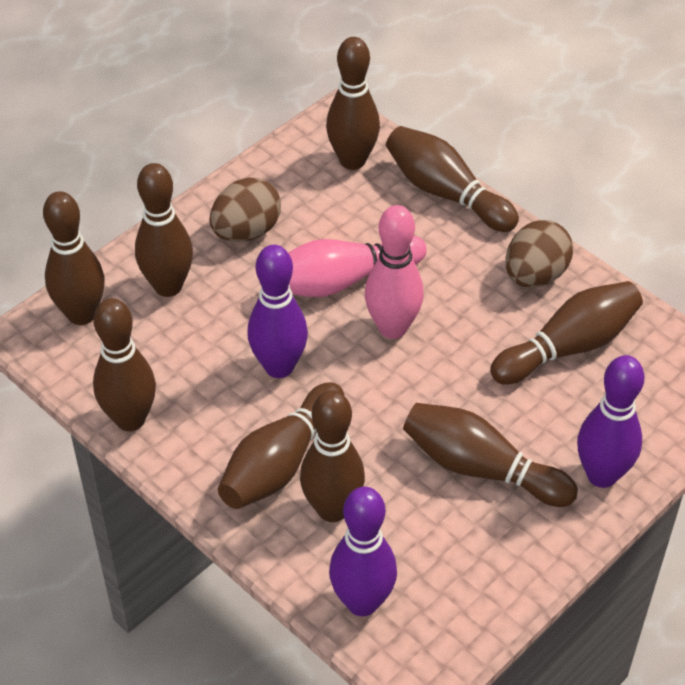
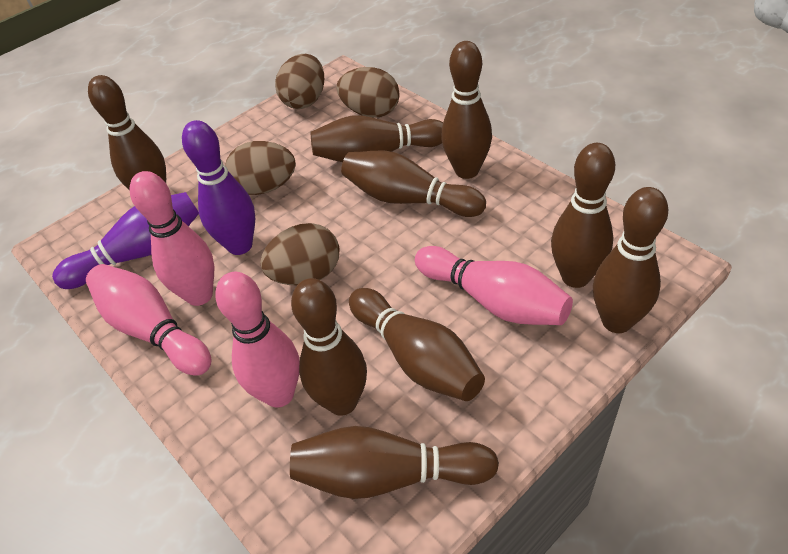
brown egg: [209,177,281,242] [505,220,573,288] = 2 -> [225,141,296,195] [260,223,340,285] [275,54,324,109] [336,67,400,118] = 4
pink bowling pin: [288,236,427,297] [365,205,424,339] = 2 -> [86,264,212,376] [129,171,214,306] [215,272,300,408] [415,246,573,325] = 4
purple bowling pin: [247,245,308,378] [329,487,397,616] [577,355,644,488] = 3 -> [52,192,199,289] [182,120,255,255] = 2

